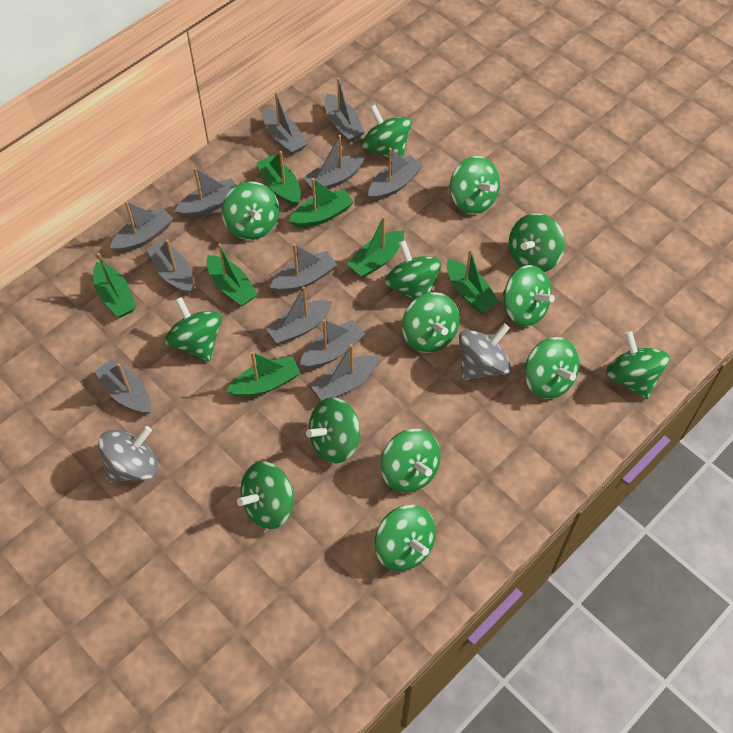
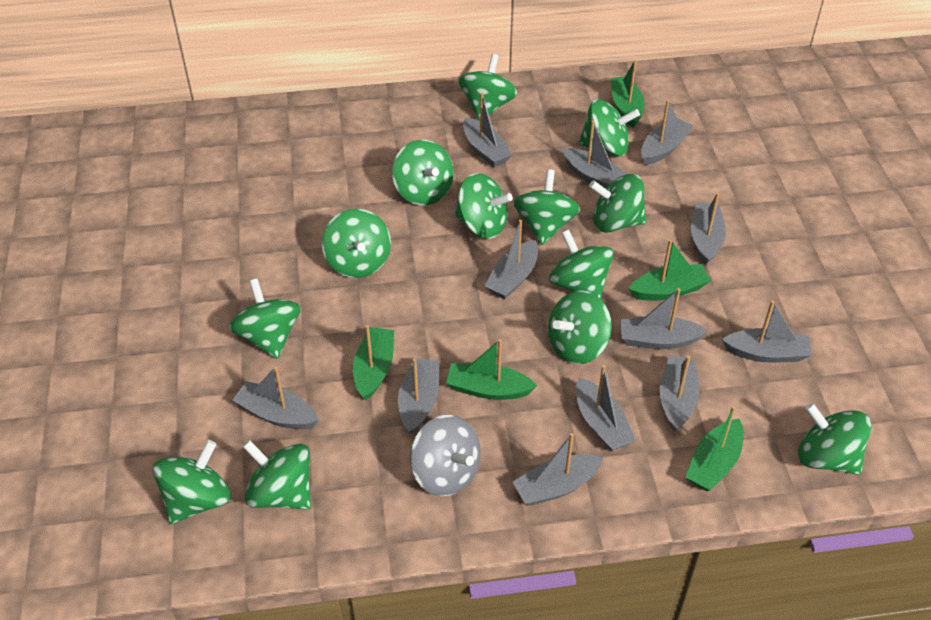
green boat: [93,253,136,318] [207,243,258,306] [227,351,300,397] [256,151,301,207] [288,178,354,228] [347,216,404,278] [447,249,500,313] = 7 -> [353,325,394,400] [446,339,537,400] [611,60,644,128] [629,240,711,300] [685,406,744,491] = 5
green spinning top: [165,297,222,362] [222,182,279,240] [237,461,294,529] [306,397,360,463] [362,105,412,158] [375,505,436,571] [381,429,441,493] [385,240,442,300] [402,292,460,353] [450,156,500,214] [503,265,555,327] [509,213,565,272] [525,337,580,399] [606,331,670,399] = 14 -> [153,440,231,524] [229,278,301,359] [243,440,311,510] [322,209,391,278] [392,140,454,205] [455,173,513,239] [459,54,517,121] [513,169,580,245] [548,290,612,365] [549,229,614,299] [579,99,640,157] [589,174,647,233] [798,403,871,475] = 13
grey spinning top: [98,426,158,483] [459,324,511,380] = 2 -> [410,415,481,496] = 1

